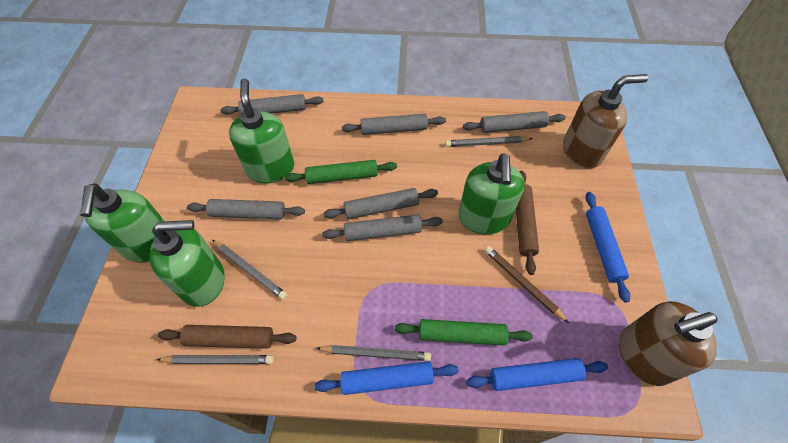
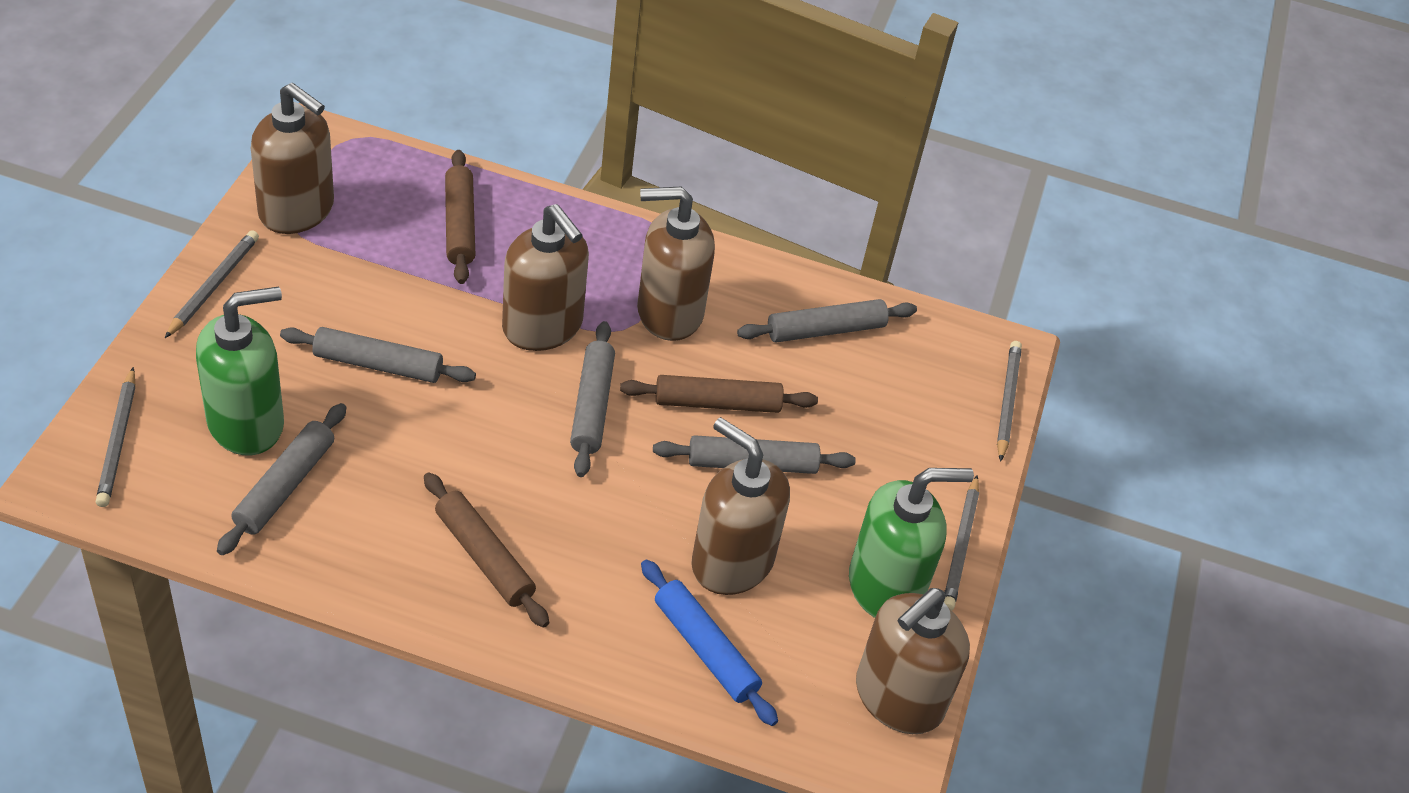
blue rolling pin: [314,361,459,395] [466,358,608,391] [585,192,630,303] = 3 -> [641,560,778,726] = 1
brown pencil: [485,246,569,323] = 1 -> none = 0
brown rolling pin: [158,325,297,349] [516,171,539,275] = 2 -> [424,472,549,628] [445,150,475,284] [620,375,818,413] = 3
brown soap dispenser: [563,74,648,169] [619,301,718,386] = 2 -> [251,83,334,234] [502,204,589,351] [637,186,715,341] [691,417,790,595] [856,588,970,734] = 5
green rolling pin: [285,160,397,184] [395,319,533,346] = 2 -> none = 0
green soap dispenser: [80,183,164,263] [150,220,225,307] [229,79,294,183] [458,153,524,235] = 4 -> [196,286,284,456] [849,468,974,618] = 2
grey rolling pin: [187,199,305,219] [220,94,324,115] [322,215,443,241] [323,188,438,219] [342,114,446,135] [463,111,566,133] = 6 -> [217,403,347,555] [280,327,476,383] [570,321,615,477] [653,435,856,474] [737,299,917,342] = 5

